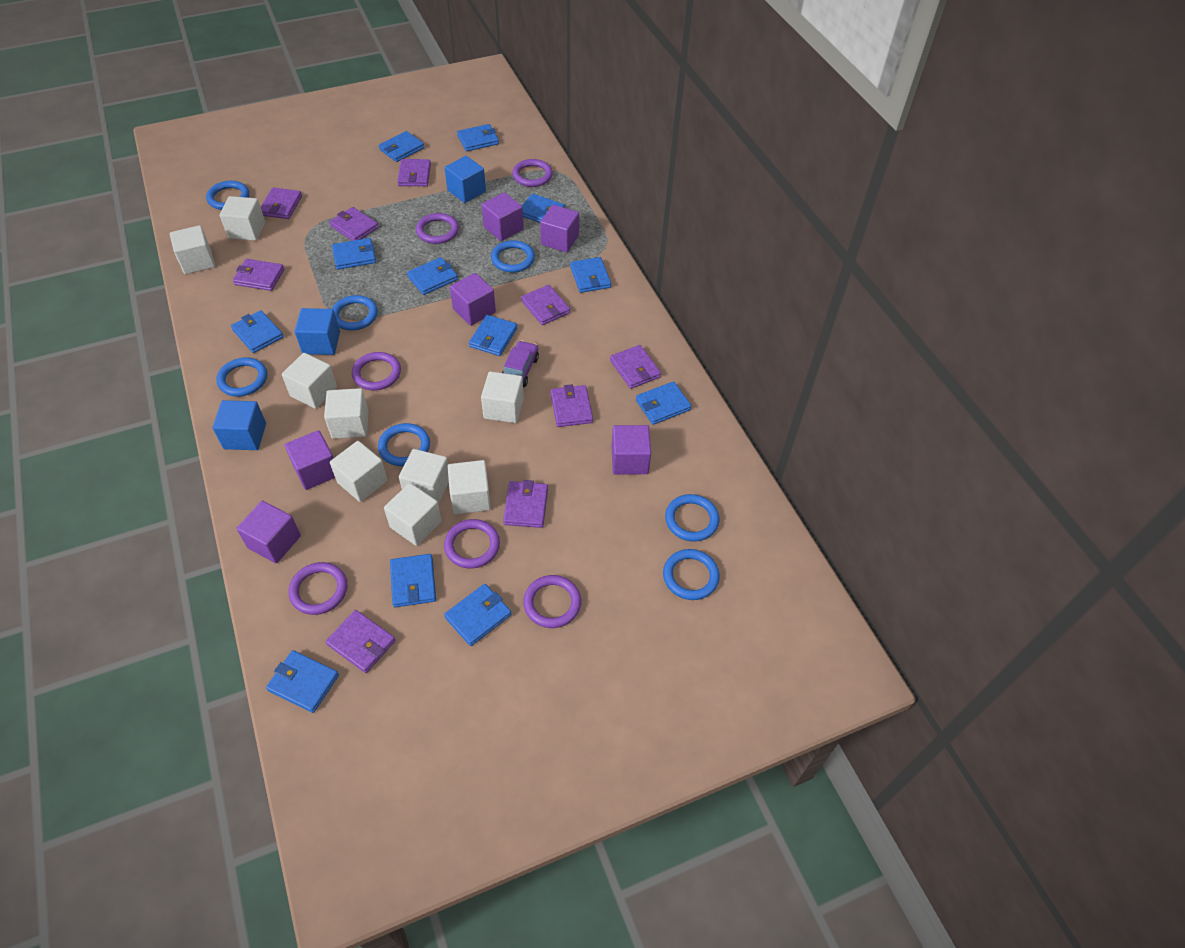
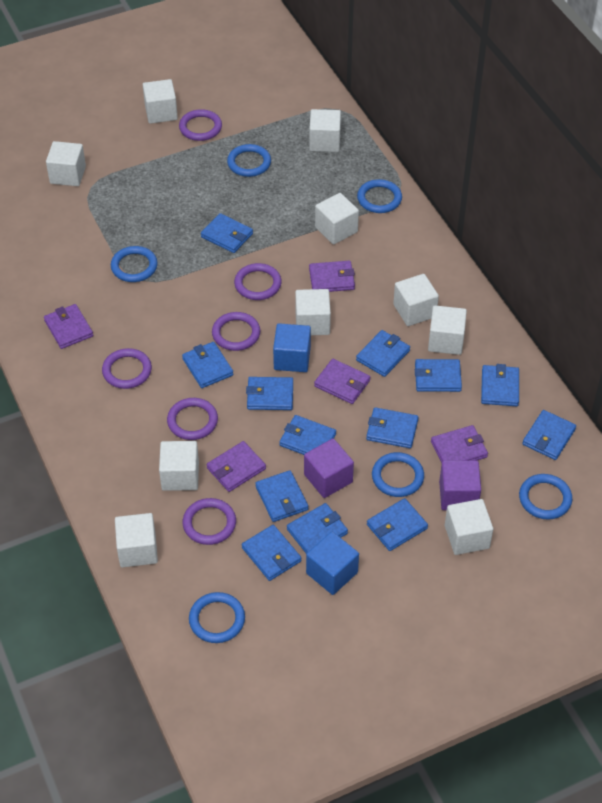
blue cube: [212,400,266,450] [295,308,340,355] [445,156,486,203] = 3 -> [273,323,311,372] [306,531,359,595] = 2
blue ring: [206,181,249,210] [217,357,267,397] [332,295,378,330] [378,423,430,466] [491,240,535,273] [663,549,720,600] [665,494,719,542] = 7 -> [111,246,158,282] [189,592,245,643] [227,144,271,177] [357,179,402,213] [372,452,424,497] [519,474,572,519] = 6
blue wallet: [231,310,284,353] [266,650,339,713] [332,238,376,270] [379,131,424,162] [390,554,436,607] [407,257,458,295] [444,584,511,646] [457,124,499,151] [469,315,517,356] [522,194,565,223] [570,257,611,293] [636,381,692,425] = 12 -> [182,342,234,388] [201,213,253,253] [242,525,301,581] [246,377,293,410] [255,470,308,522] [279,415,336,455] [287,503,348,554] [356,330,410,377] [366,407,419,448] [367,498,428,551] [415,359,462,392] [481,364,519,406] [522,410,576,460] = 13
purple car: [502,340,539,387] = 1 -> none = 0
purple cube: [236,501,301,563] [285,430,335,490] [450,273,496,326] [482,192,524,241] [540,205,579,252] [612,425,651,475] = 6 -> [304,438,354,498] [439,460,481,510] = 2
purple wallet: [233,259,284,291] [261,187,302,219] [326,610,396,673] [329,207,379,241] [397,159,431,186] [503,480,548,528] [521,285,570,325] [551,384,593,427] [610,345,661,389] = 9 -> [44,304,93,349] [207,441,266,492] [309,261,355,292] [314,359,370,404] [431,425,488,463] = 5
white cube: [170,225,215,274] [219,196,265,241] [282,353,337,409] [324,388,369,439] [330,441,388,502] [384,483,442,546] [399,449,449,505] [447,460,491,514] [481,372,524,423] = 9 -> [46,141,86,186] [115,513,158,567] [143,79,178,124] [159,441,199,491] [295,289,331,335] [309,109,341,152] [315,193,359,245] [393,274,439,326] [428,305,467,355] [445,499,493,555] = 10

